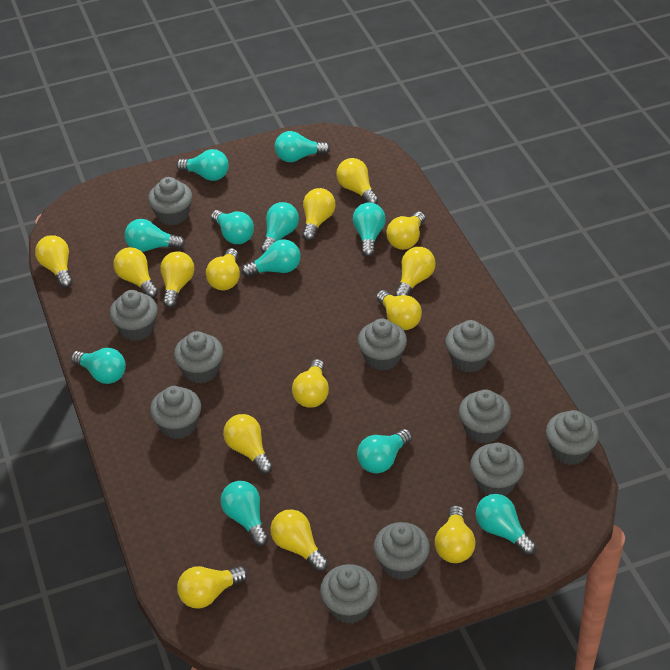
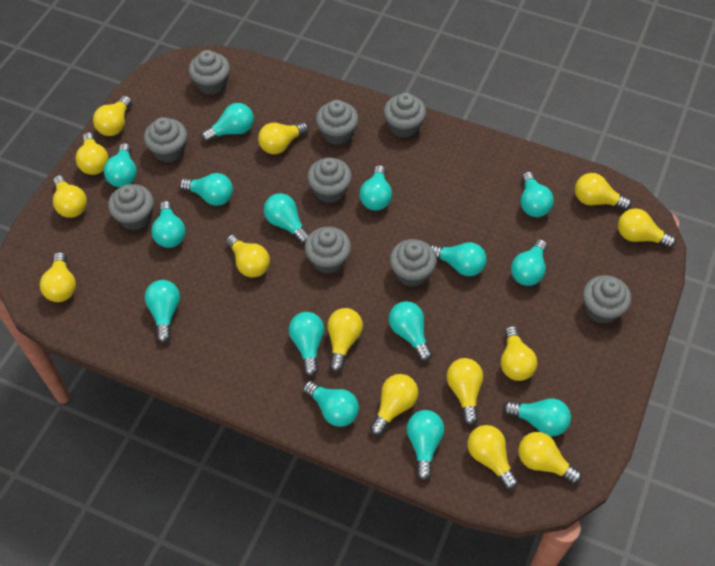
grey cupcake: [110,290,158,341] [148,177,192,225] [150,386,201,439] [174,331,223,384] [320,564,378,624] [358,319,407,371] [374,522,430,580] [445,320,495,372] [459,389,511,444] [470,443,524,496] [546,410,599,465] = 11 -> [108,184,154,230] [144,117,187,163] [189,50,230,95] [305,227,351,274] [307,157,352,203] [316,100,359,145] [384,93,426,138] [390,239,437,287] [583,275,631,324] = 9
turquoise light bulb: [71,348,126,384] [125,219,185,252] [176,149,229,181] [211,210,254,244] [220,481,269,546] [241,239,300,277] [260,202,299,254] [275,131,330,162] [353,202,386,257] [357,429,412,473] [476,494,536,555] = 11 -> [104,143,137,187] [145,280,180,343] [151,201,185,248] [180,173,233,206] [201,103,254,142] [264,193,310,244] [289,312,324,376] [303,381,359,427] [359,165,392,211] [389,301,432,361] [407,410,444,481] [431,242,486,276] [503,398,571,436] [511,239,547,286] [521,172,554,217] = 15

